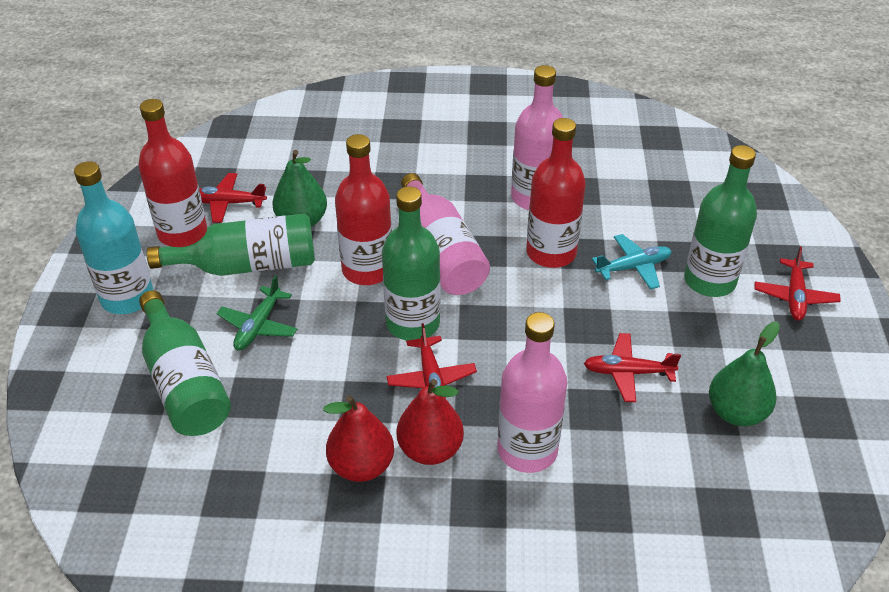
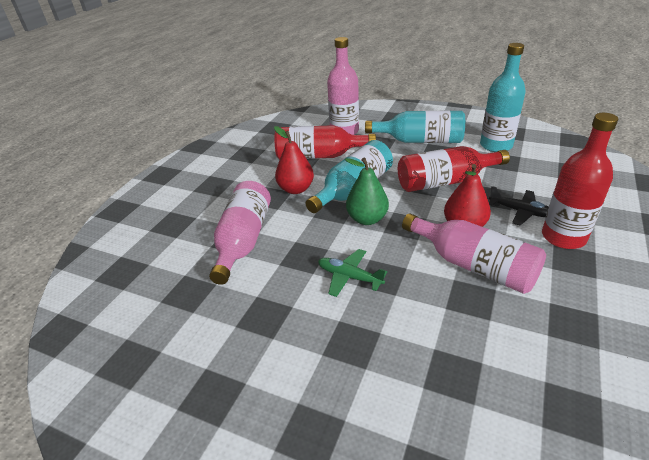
black plane: none = 0 -> [489,186,549,225] = 1
green bottle: [139,290,231,436] [147,214,315,276] [382,186,440,340] [684,145,757,297] = 4 -> none = 0
green pear: [273,150,327,227] [709,321,780,426] = 2 -> [345,157,389,225] = 1
red plane: [199,173,267,223] [387,323,477,399] [584,333,681,402] [755,246,841,320] = 4 -> none = 0
turquoise bottle: [74,161,153,314] = 1 -> [305,140,393,213] [365,111,465,143] [480,43,526,152] = 3
turquoise plane: [592,234,672,290] = 1 -> none = 0

